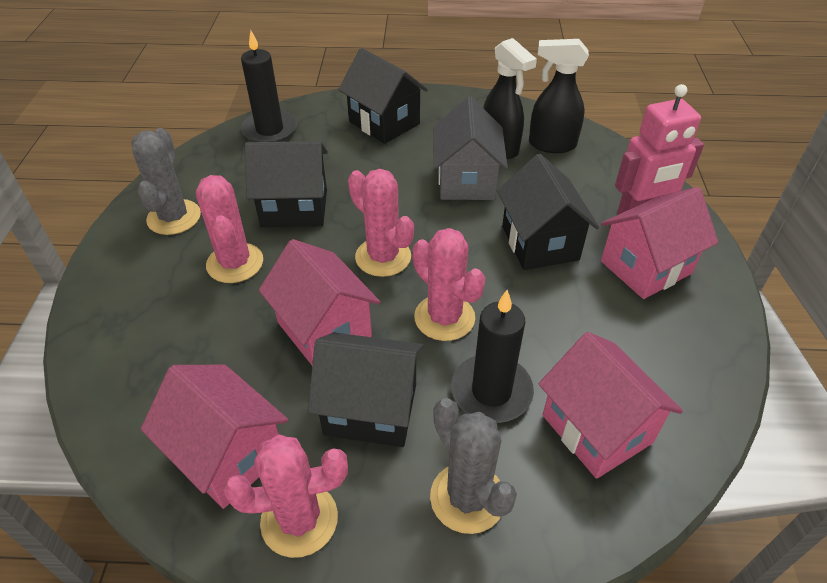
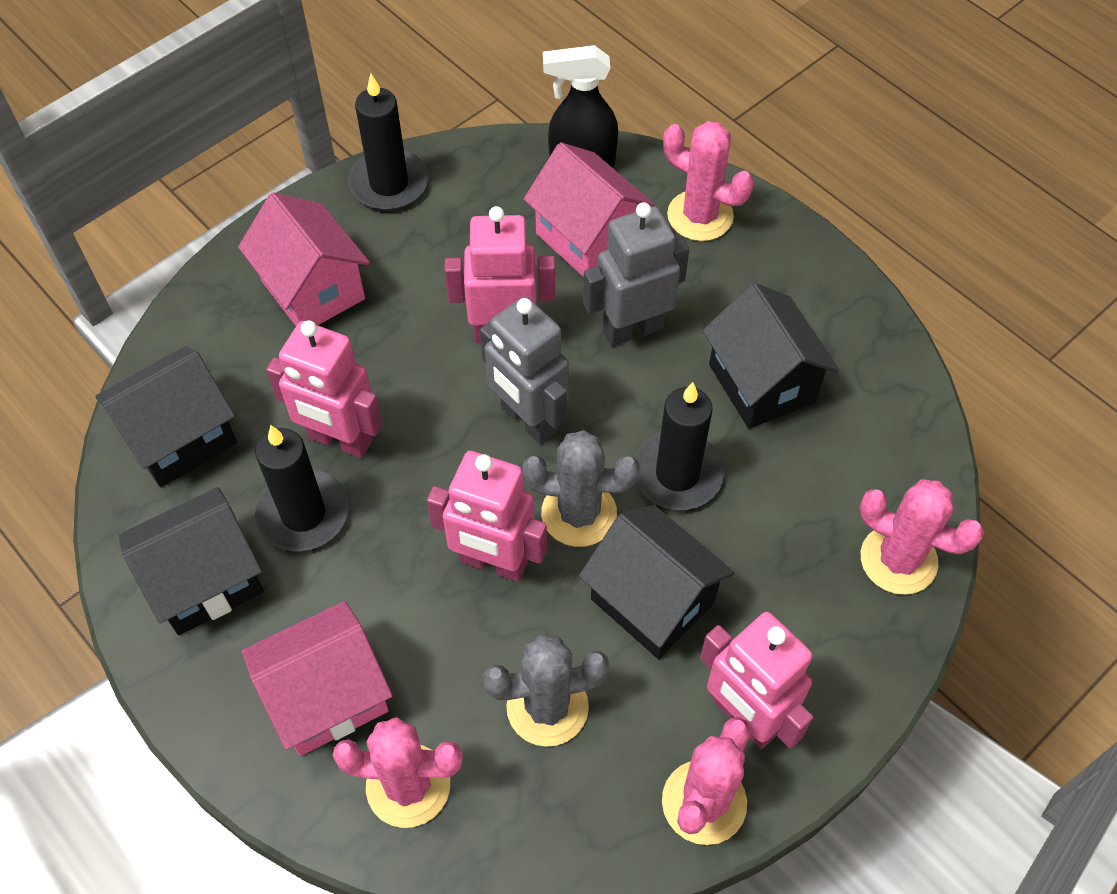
black candle: [240,31,297,142] [451,290,534,423] = 2 -> [255,425,349,551] [348,74,428,210] [634,382,724,510] = 3
black spray bottle: [483,38,537,159] [529,39,589,153] = 2 -> [543,45,618,168] = 1
grey house: [433,97,508,200] = 1 -> none = 0
grey robot: none = 0 -> [480,296,569,444] [583,202,689,347] = 2
pink house: [141,365,288,509] [259,239,380,365] [539,332,683,479] [601,187,718,299] = 4 -> [238,192,370,326] [242,601,393,756] [524,142,655,277] = 3
pink robot: [615,84,704,215] = 1 -> [266,320,382,458] [427,451,547,582] [445,206,555,343] [700,612,813,749] = 4

